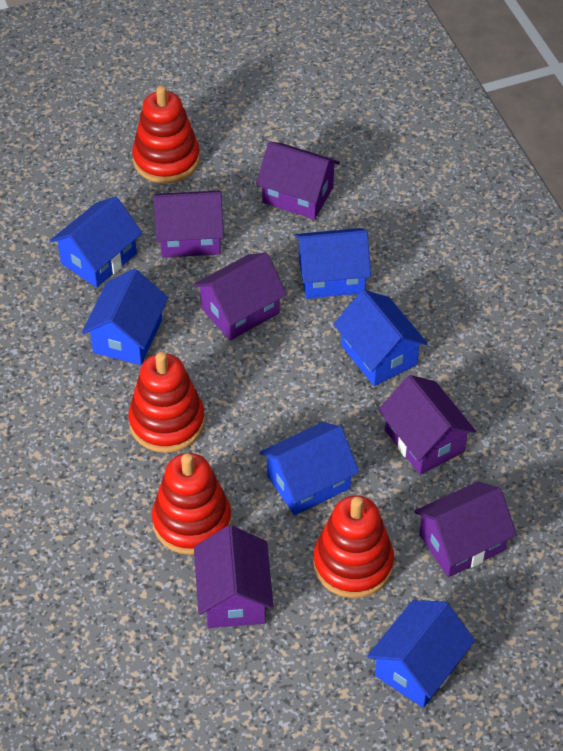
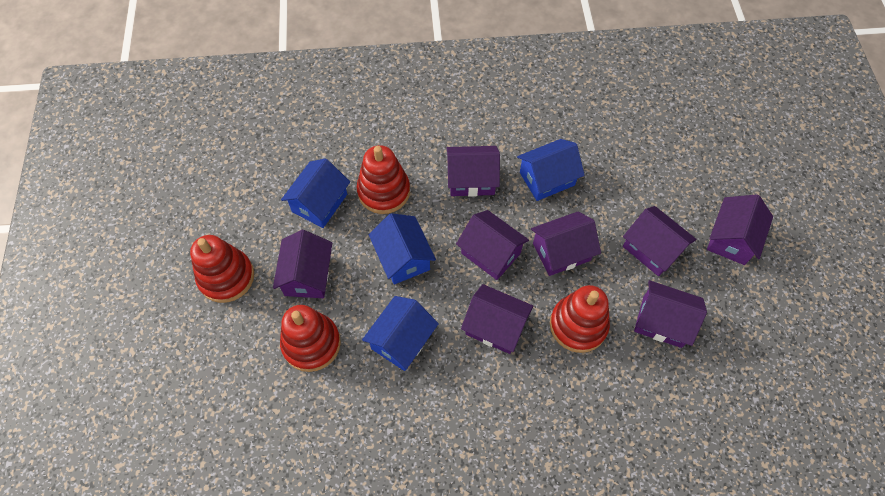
blue house: [50,196,142,288] [82,269,168,365] [260,422,359,515] [295,228,371,299] [334,290,428,386] [367,600,475,708] = 6 -> [281,158,350,228] [362,296,439,371] [369,213,436,284] [517,139,584,201] = 4
purple house: [154,191,224,258] [193,253,287,341] [194,525,274,628] [256,141,340,220] [378,375,476,475] [414,481,517,577] = 6 -> [273,230,332,298] [447,146,500,197] [456,210,529,280] [461,284,533,354] [531,212,601,276] [623,206,697,276] [634,280,707,348] [707,194,773,265] = 8

